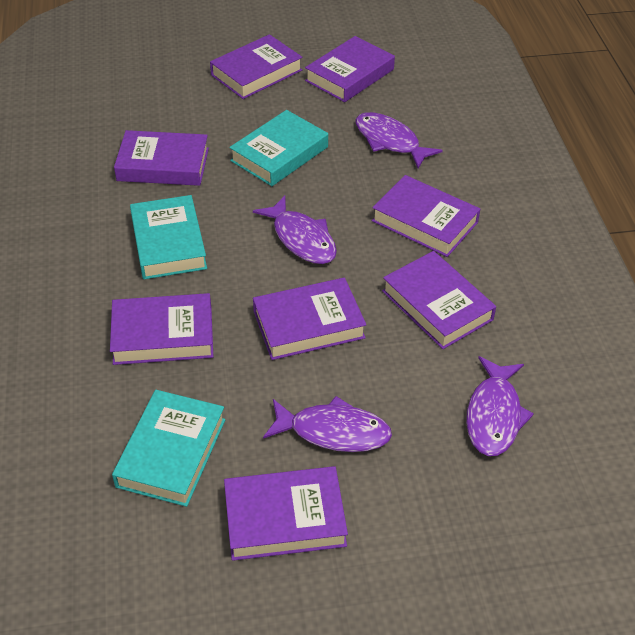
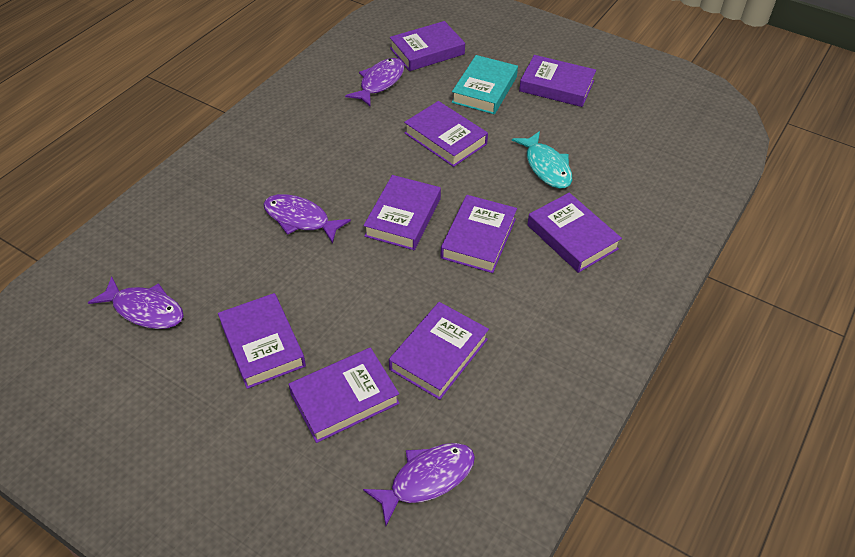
purple book: [110,293,213,365] [114,130,209,186] [210,34,302,99] [224,466,348,561] [253,278,366,360] [305,36,395,102] [372,175,480,257] [382,251,496,349] = 8 -> [218,293,306,389] [288,347,400,443] [363,175,441,250] [389,302,489,400] [390,21,465,71] [404,101,488,167] [441,195,517,273] [519,55,596,107] [527,193,622,273] = 9
turquoise book: [112,390,225,507] [130,195,207,279] [229,110,328,186] = 3 -> [452,55,518,115] = 1
turquoise fish: none = 0 -> [512,131,572,189] = 1

